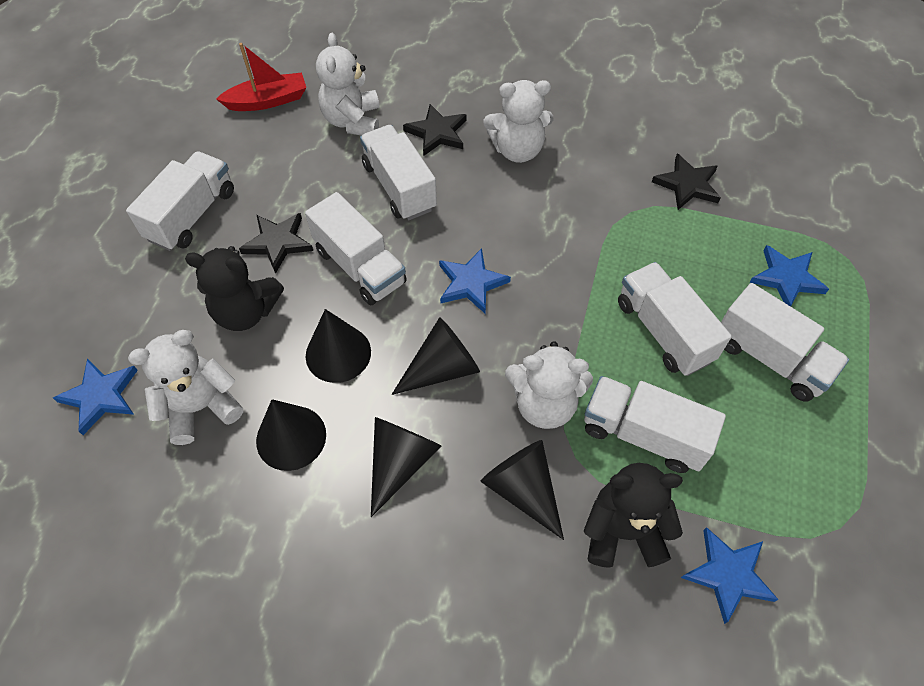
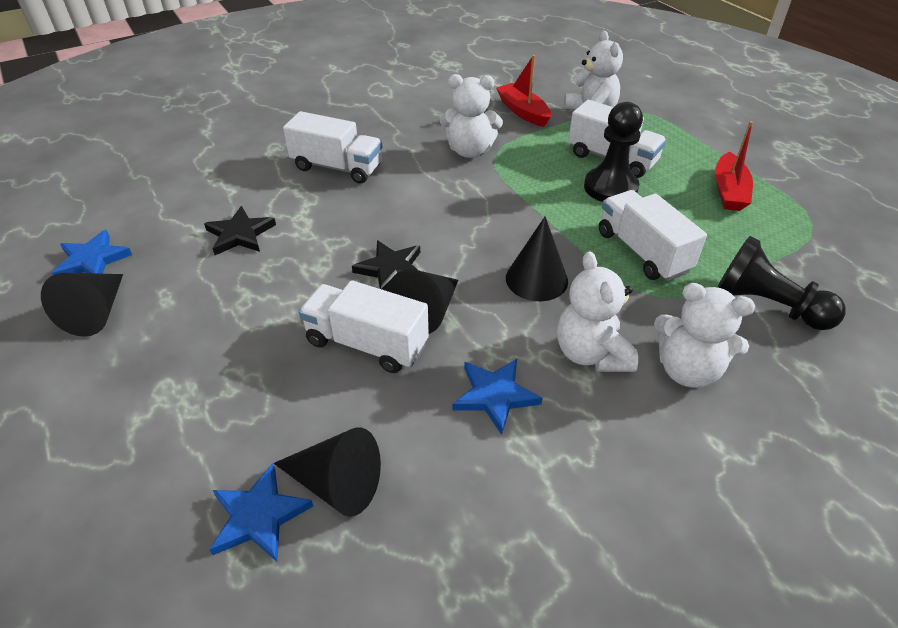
black cone: [256,399,326,471] [306,309,371,383] [371,417,441,517] [391,317,480,395] [481,440,564,540] = 5 -> [41,273,123,337] [274,427,381,517] [387,269,458,334] [506,216,568,301] = 4
black pawn: none = 0 -> [584,102,643,202] [717,236,846,330] = 2
black star: [239,213,313,274] [403,104,466,156] [652,153,721,210] = 3 -> [204,206,276,255] [352,240,420,291] = 2
black teddy bear: [185,246,284,331] [584,463,683,568] = 2 -> none = 0
blue star: [53,359,138,435] [439,248,511,313] [681,527,779,624] [749,245,829,306] = 4 -> [52,230,132,275] [209,463,313,562] [452,359,543,435] = 3
red boat: [216,43,306,111] = 1 -> [496,55,551,127] [715,121,753,211] = 2
white truck: [126,151,234,251] [305,192,407,306] [360,125,437,220] [584,376,726,473] [618,262,732,376] [721,283,849,402] = 6 -> [283,111,382,184] [299,280,429,373] [568,100,666,178] [599,190,707,281] = 4

